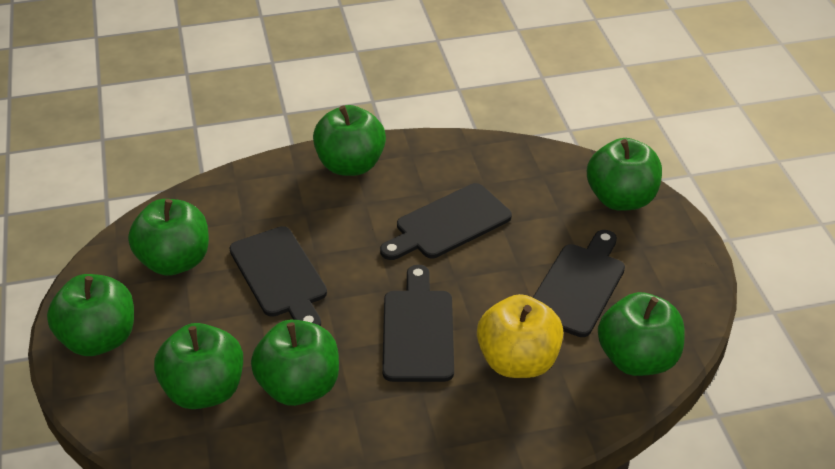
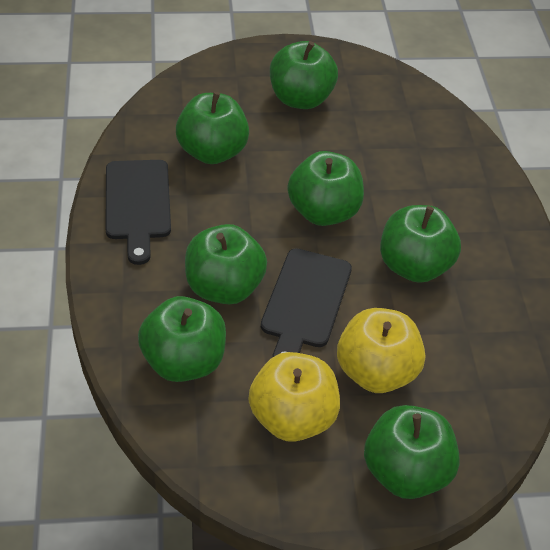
black cutting board: [230,226,327,326] [380,183,512,260] [382,265,454,382] [533,230,625,337] = 4 -> [105,160,171,265] [261,248,352,358] = 2
yellow apple: [477,294,564,378] = 1 -> [249,352,340,442] [337,308,425,393] = 2

